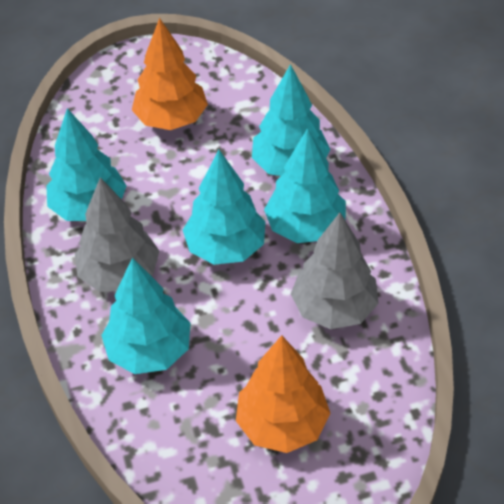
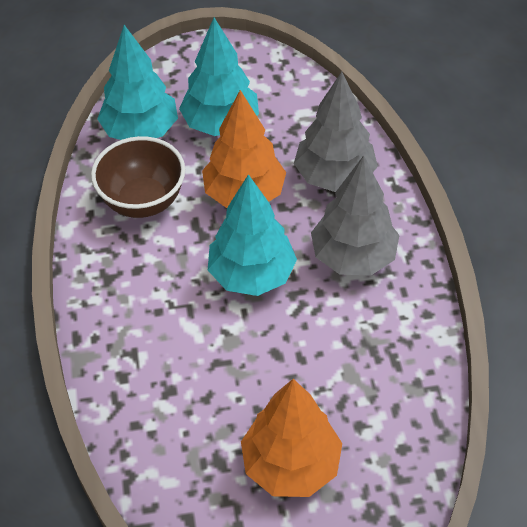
brown bowl: none = 0 -> [91,136,185,218] = 1
turquoise tree: [46,108,127,221] [101,258,191,374] [183,150,266,265] [252,64,330,176] [264,128,346,243] = 5 -> [97,25,178,140] [179,18,259,136] [208,174,297,296] = 3

